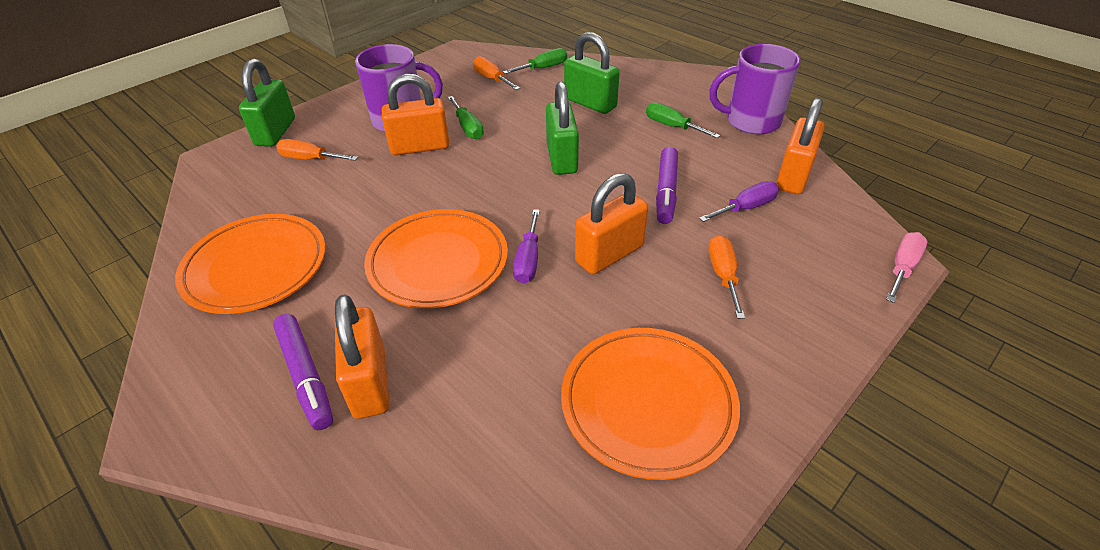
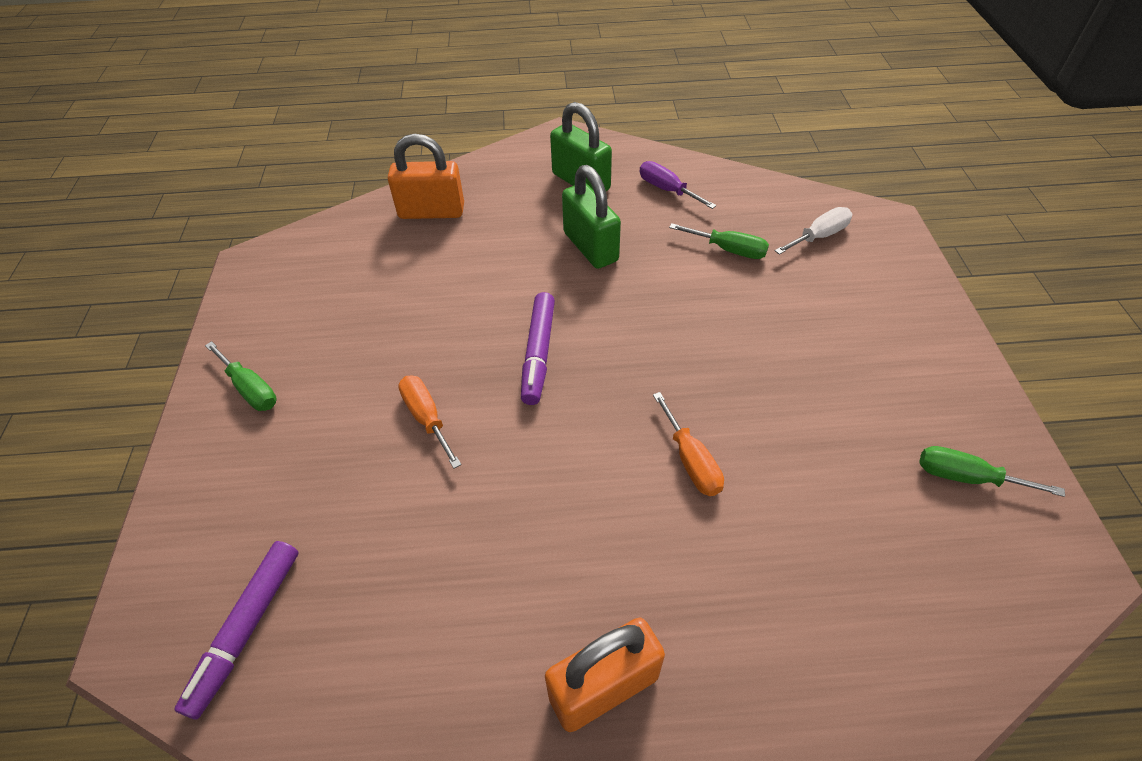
green padlock: [239,59,295,147] [546,82,579,175] [564,32,620,114] = 3 -> [550,102,612,191] [562,165,621,269] = 2
orange padlock: [335,294,390,419] [382,74,450,155] [575,173,649,274] [776,98,825,194] = 4 -> [388,134,464,219] [545,617,665,732] = 2
orange plate: [175,214,325,314] [364,209,508,308] [561,328,740,480] = 3 -> none = 0
orange screwdriver: [276,139,358,161] [473,56,520,90] [708,235,745,319] = 3 -> [398,375,461,469] [653,392,724,496] = 2
pink screwdriver: [886,232,927,303] = 1 -> none = 0
purple mug: [355,44,443,132] [709,44,801,135] = 2 -> none = 0
purple screwdriver: [513,209,540,284] [699,181,779,222] = 2 -> [640,161,717,209] = 1
white screwdriver: none = 0 -> [775,207,852,255] = 1

